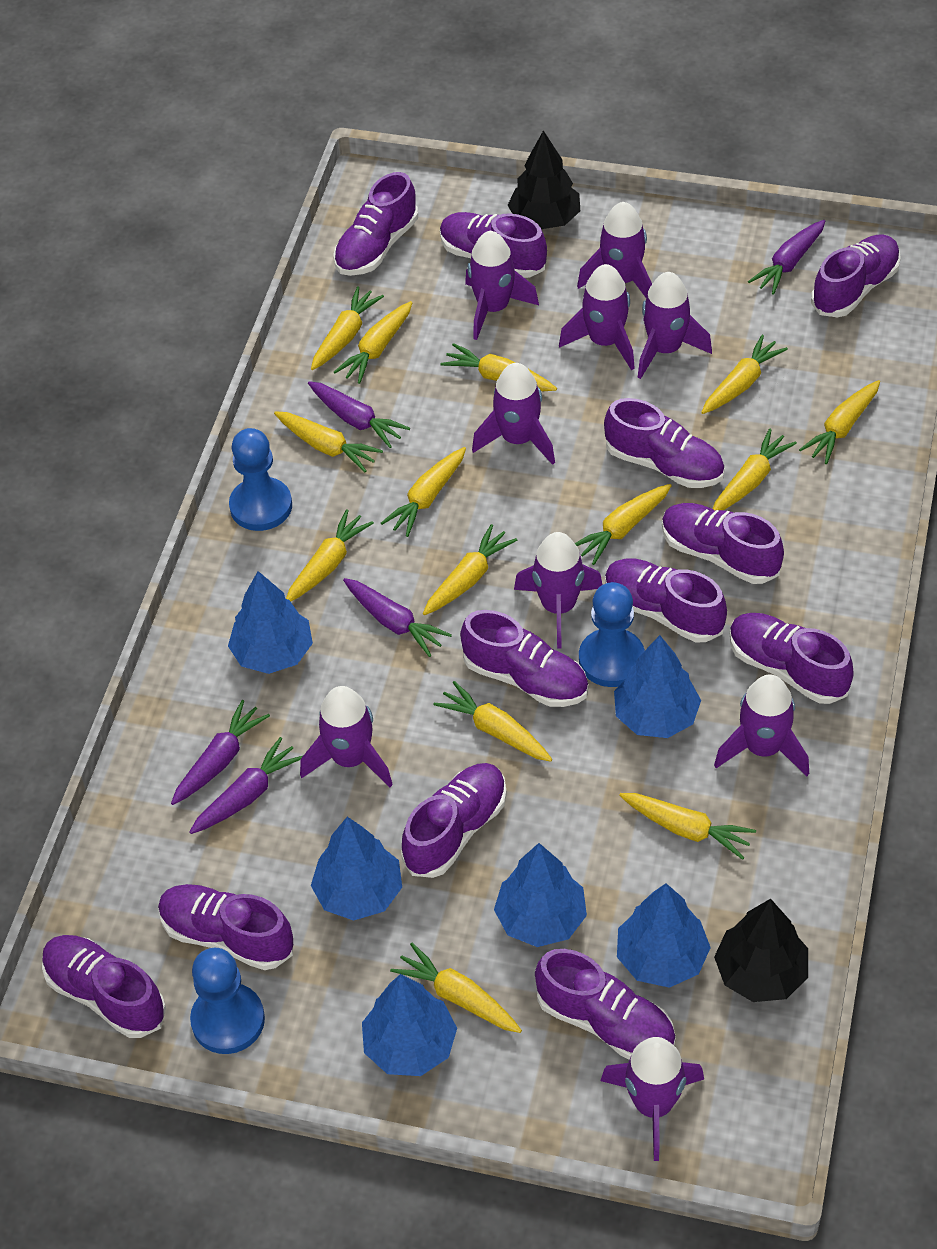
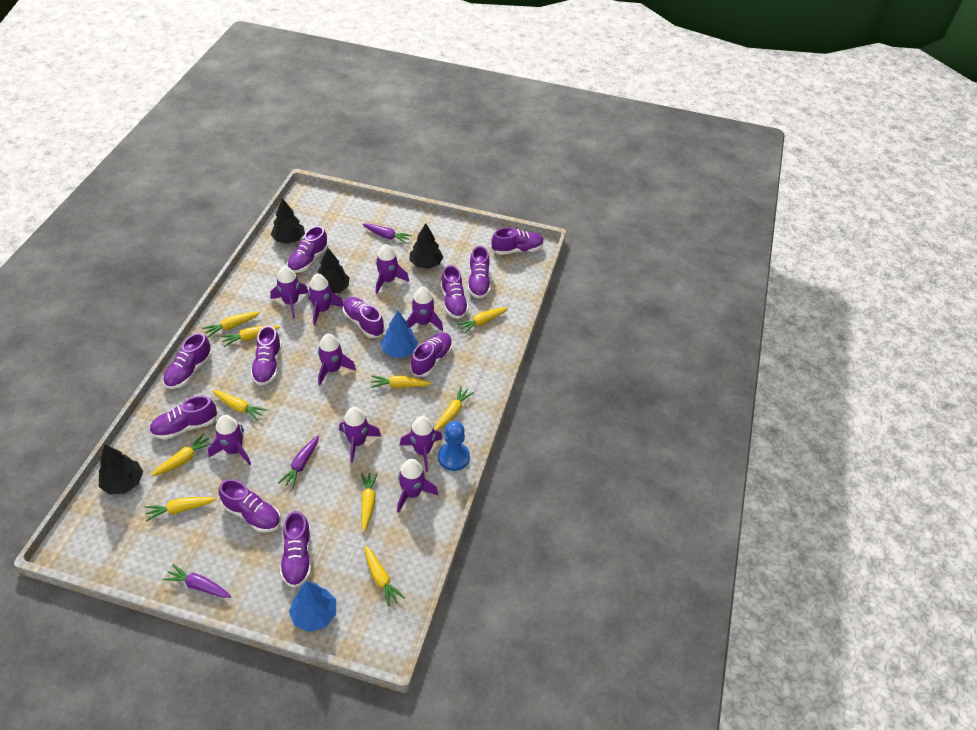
black tree: [508,130,580,229] [714,899,808,1002] = 2 -> [99,444,143,495] [271,198,305,244] [318,248,349,293] [409,223,443,269] = 4
blue pawn: [190,948,265,1054] [229,428,292,531] [579,582,645,687] = 3 -> [438,421,470,471] = 1
blue tree: [228,571,313,674] [311,817,402,921] [362,974,457,1076] [494,843,587,947] [614,635,701,738] [617,883,711,988] = 6 -> [289,581,336,632] [381,311,418,358] = 2
purple carrot: [171,700,270,805] [189,737,304,834] [308,381,410,448] [343,578,452,657] [748,220,825,295] = 5 -> [163,564,231,598] [278,436,319,489] [363,223,412,244] = 3
purple shoe: [42,935,166,1038] [158,884,293,970] [333,172,418,276] [401,763,507,878] [440,212,547,278] [460,610,588,707] [535,949,676,1060] [604,398,725,488] [605,558,727,642] [662,503,784,584] [730,613,854,704] [811,235,901,317] = 12 -> [149,396,217,440] [163,333,212,389] [219,479,281,533] [251,325,282,386] [280,511,311,588] [287,226,328,273] [343,297,385,338] [410,332,453,377] [441,265,469,319] [468,246,491,299] [491,227,544,255] = 11
yellow carrot: [274,411,383,472] [286,509,374,602] [311,286,384,370] [334,301,412,384] [381,447,466,537] [390,943,522,1033] [423,524,517,615] [433,681,552,762] [441,343,557,391] [575,484,672,565] [619,793,756,860] [701,335,788,414] [713,429,797,510] [799,380,880,464] = 14 -> [145,497,216,522] [151,434,212,476] [202,312,260,338] [212,390,267,421] [220,325,280,347] [361,473,378,532] [364,545,405,607] [371,375,431,388] [435,386,474,430] [457,308,508,334] = 10

